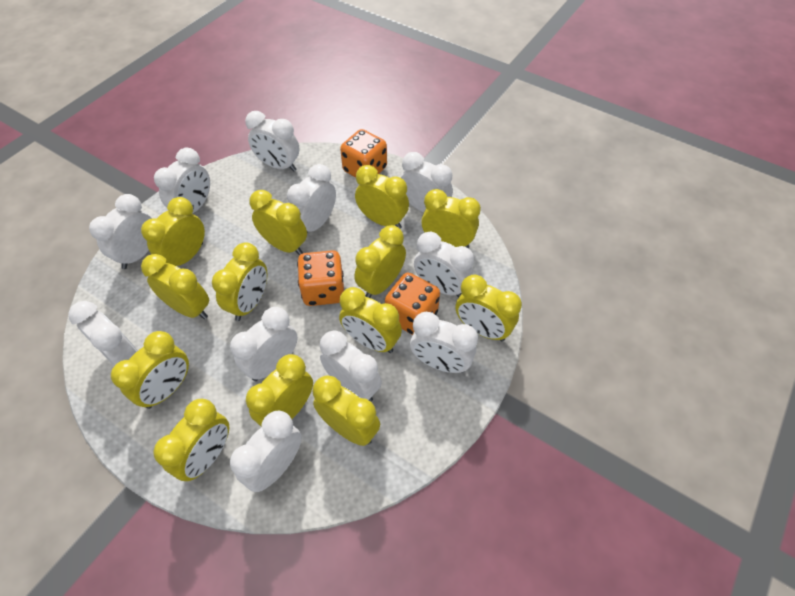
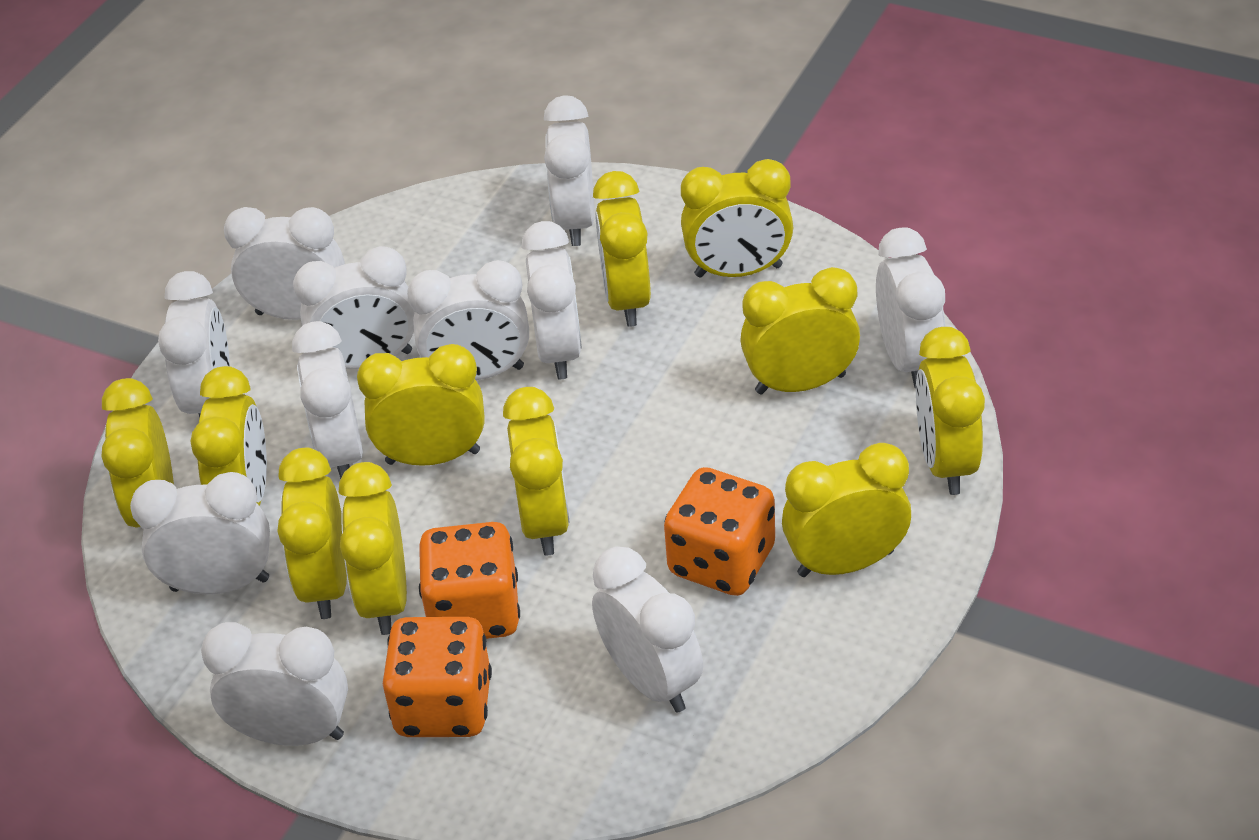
yellow clock: [111,331,189,409] [141,197,205,266] [141,254,209,319] [153,399,229,481] [212,242,267,321] [246,354,313,427] [249,190,307,255] [313,375,380,446] [339,287,402,353] [355,165,409,229] [355,225,406,298] [421,189,481,248] [456,275,522,341] = 13 -> [102,378,174,528] [190,366,267,506] [277,448,347,619] [339,462,407,635] [357,344,485,466] [503,387,569,556] [593,171,651,327] [681,159,793,278] [740,267,860,394] [782,443,911,577] [916,327,985,495] = 11

